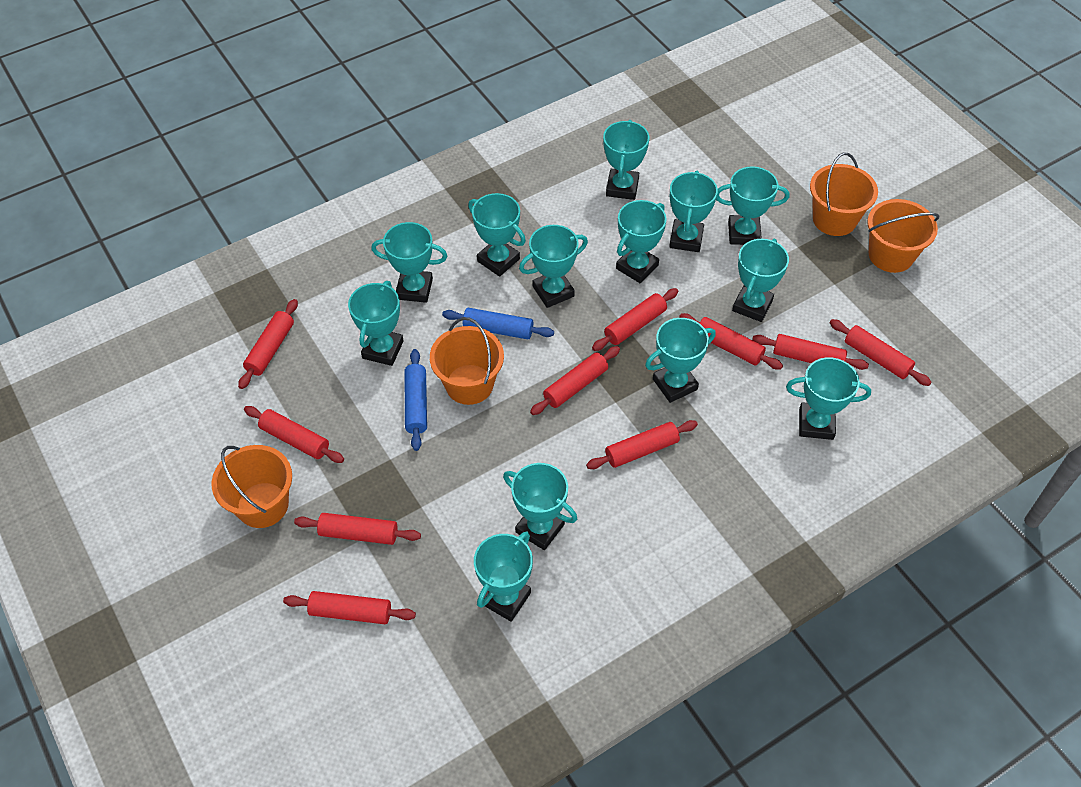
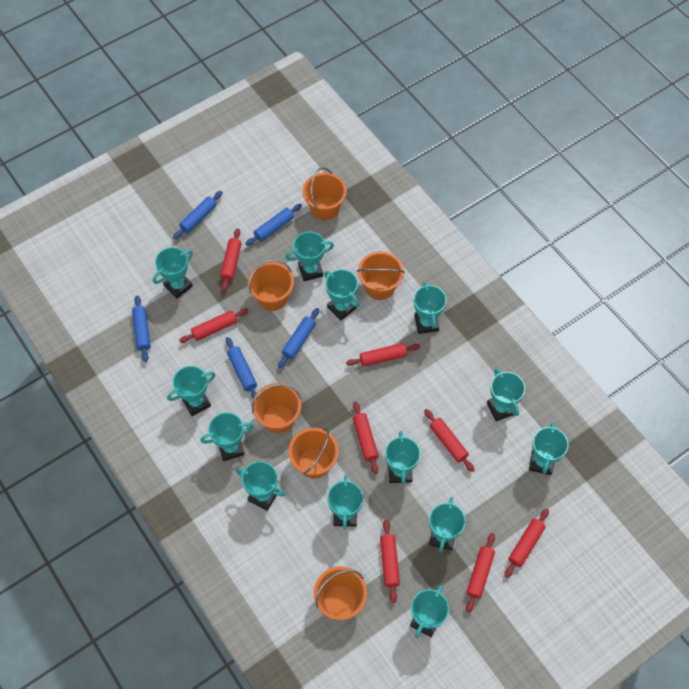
blue rolling pin: [404,349,427,451] [442,308,554,339] = 2 -> [132,295,151,362] [173,191,223,240] [226,337,257,399] [246,204,302,246] [278,308,319,368] = 5
orange bucket: [212,445,292,528] [430,317,504,405] [810,152,878,236] [867,199,939,273] = 4 -> [248,259,294,311] [252,383,301,433] [289,428,339,479] [302,167,347,220] [314,566,367,620] [357,251,405,300] = 6
red rolling pin: [238,299,298,389] [244,406,344,463] [283,591,416,624] [294,513,421,545] [530,346,620,415] [586,420,698,469] [592,288,678,351] [679,313,783,370] [752,334,869,370] [830,319,931,386] = 10 -> [179,309,248,343] [220,228,242,292] [346,343,420,367] [353,401,379,474] [380,520,400,603] [424,409,474,472] [466,533,495,613] [505,509,549,578] = 8

